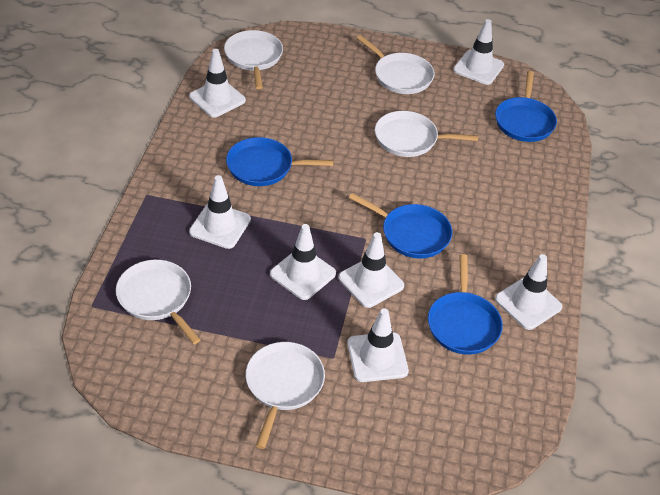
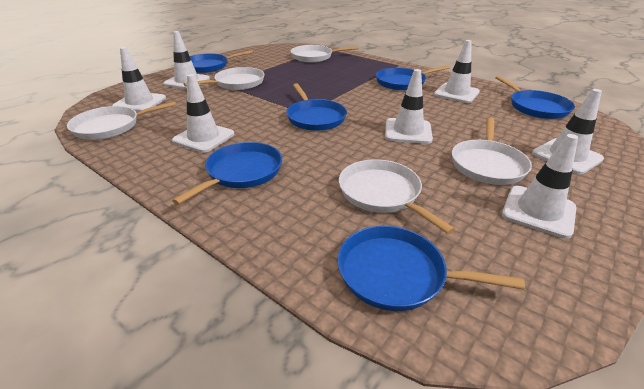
blue pan: [226,137,333,186] [349,193,452,258] [428,254,503,355] [495,71,557,142] = 4 -> [172,142,282,205] [190,50,254,73] [286,83,347,131] [338,226,525,311] [376,65,450,91] [495,76,575,119] = 6

